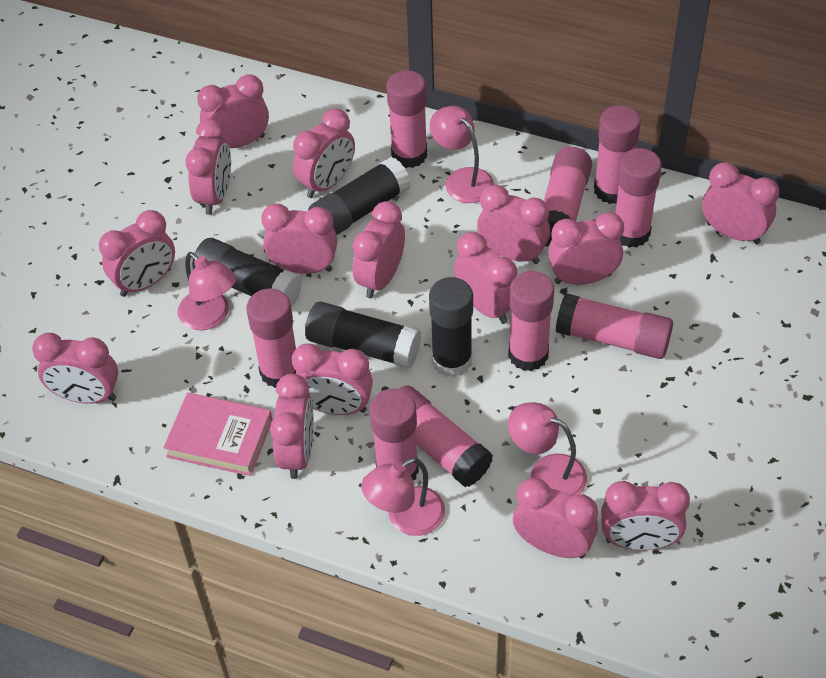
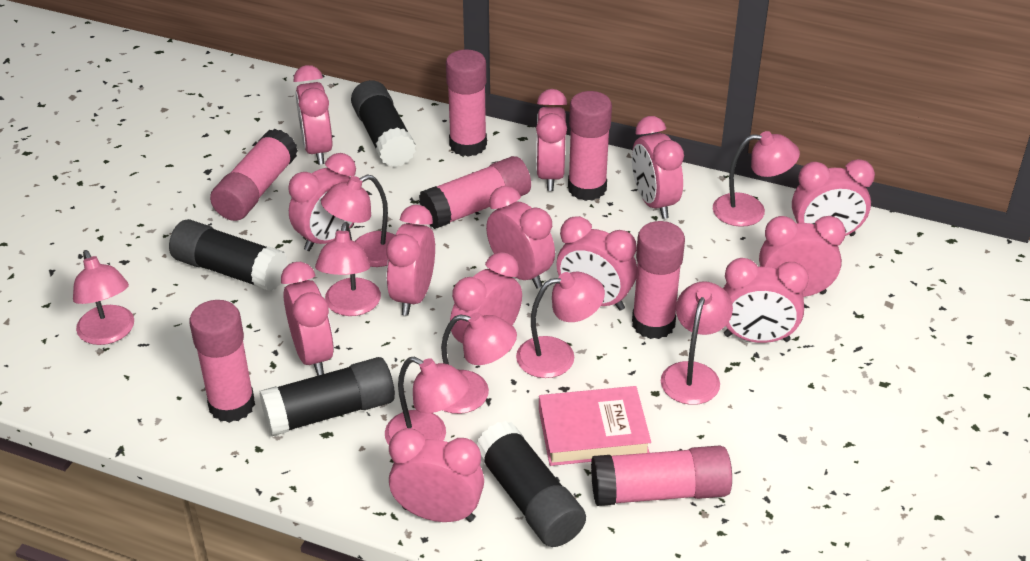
pink clock: [32,333,118,404] [99,210,175,297] [186,119,231,215] [197,74,269,148] [261,204,337,274] [270,373,314,479] [292,344,373,415] [293,109,355,198] [353,201,405,298] [454,232,517,324] [477,185,550,264] [513,478,598,558] [548,212,624,285] [601,481,690,550] [702,162,779,245] = 15 -> [281,262,334,376] [288,153,356,251] [294,65,333,165] [386,205,435,316] [389,428,484,522] [450,252,522,358] [486,186,555,288] [536,89,567,191] [556,216,637,311] [632,116,684,219] [723,258,809,343] [759,216,846,297] [792,159,875,236] = 13
pink glue stick: [246,288,296,388] [370,389,419,481] [386,70,427,168] [399,385,493,487] [508,271,554,371] [544,147,592,245] [556,293,673,359] [594,105,641,204] [615,148,662,248] = 9 -> [189,300,255,423] [210,129,298,221] [419,156,531,229] [446,49,487,157] [568,91,612,201] [591,445,732,506] [632,221,685,339] = 7
pink lamp: [178,252,236,330] [361,457,445,536] [430,106,494,203] [508,403,587,496] = 4 -> [73,250,134,345] [315,222,381,316] [321,174,395,267] [385,357,469,445] [441,312,517,414] [516,272,605,378] [661,281,733,405] [713,131,800,227] = 8

